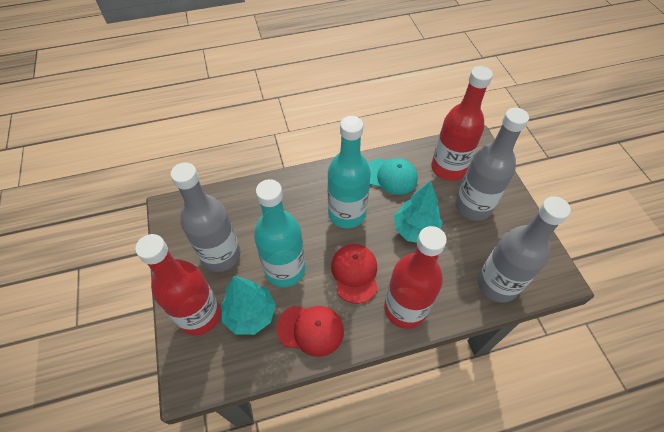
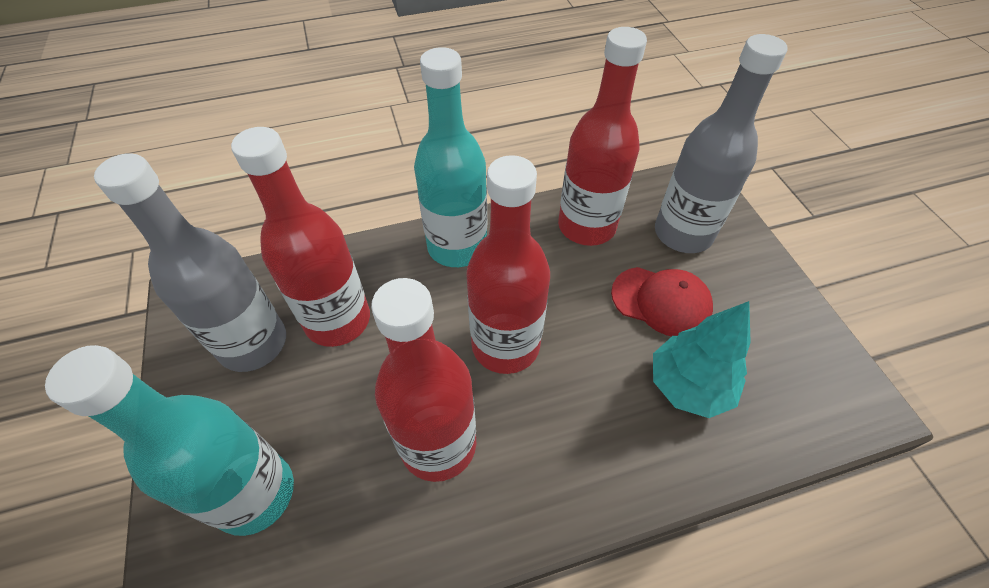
grey bottle: [170,163,241,272] [455,108,529,221] [477,196,571,303] = 3 -> [94,153,286,372] [655,34,788,253] = 2
red bottle: [135,234,221,336] [384,226,447,329] [431,66,493,181] = 3 -> [231,127,370,347] [371,278,476,482] [466,155,550,374] [558,27,647,246] = 4
red cap: [276,306,344,357] [331,244,377,304] = 2 -> [611,267,713,336] = 1
turquoise cap: [368,158,418,195] = 1 -> none = 0
turquoise tree: [222,276,276,335] [394,181,443,242] = 2 -> [653,301,751,418] = 1

